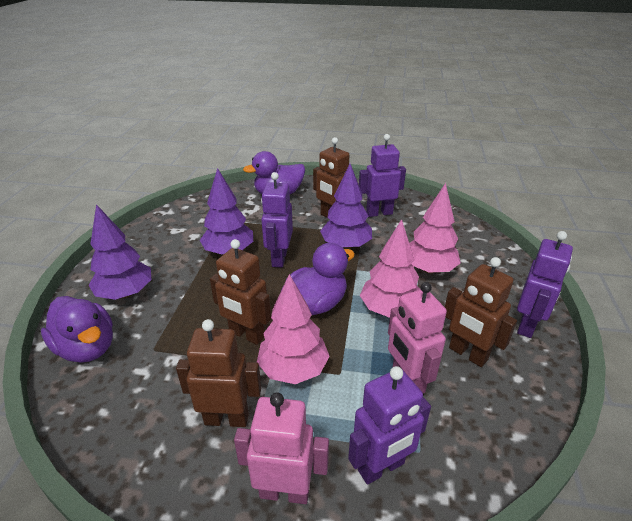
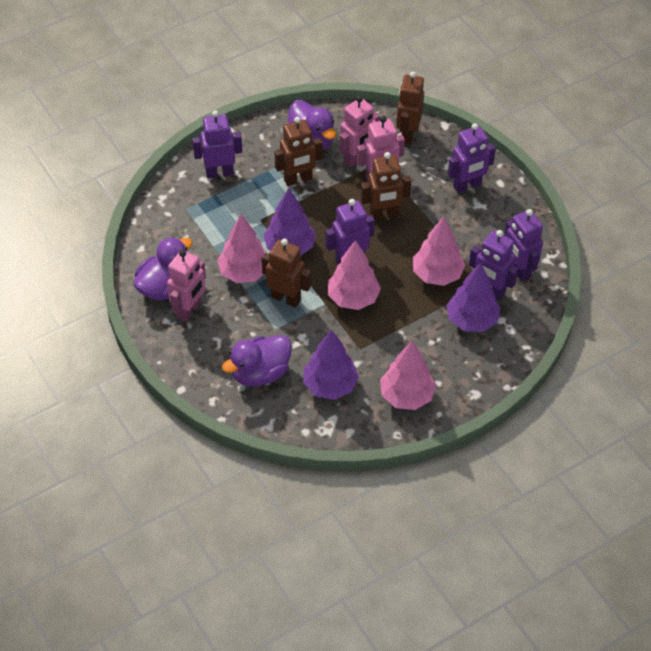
pink robot: [234,392,329,504] [388,282,447,393] = 2 -> [167,250,206,322] [339,96,380,168] [357,116,405,182] = 3
pink tree: [257,274,330,384] [360,219,420,318] [409,183,461,274] = 3 -> [217,214,267,283] [328,240,381,310] [380,341,436,410] [413,216,465,286] = 4
purple robot: [261,172,293,268] [348,366,431,485] [359,134,406,217] [517,231,573,338] = 4 -> [192,110,242,178] [326,199,375,264] [448,123,496,193] [469,230,518,300] [504,209,543,281] = 5

